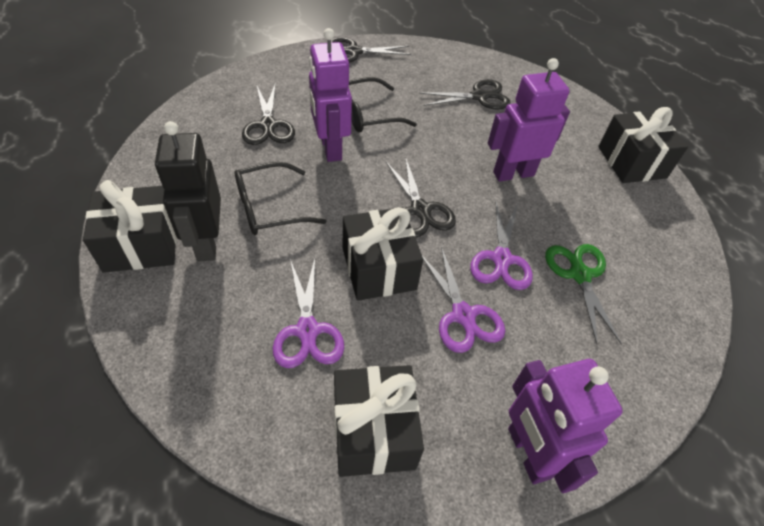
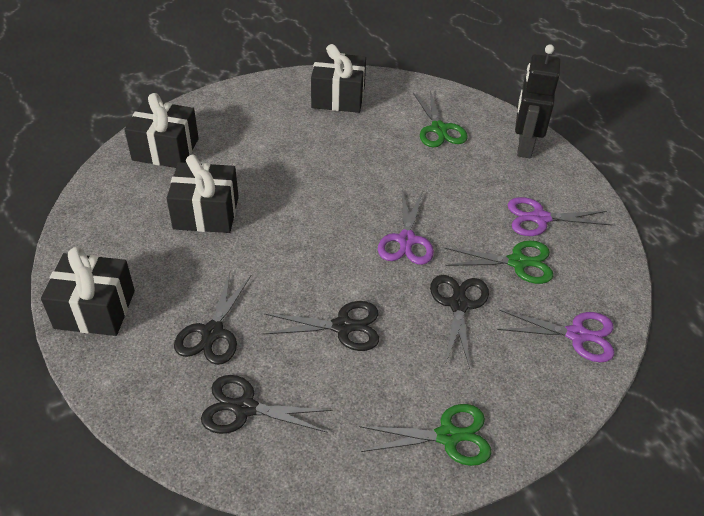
black glasses: [235,162,326,235] [349,77,417,133] = 2 -> none = 0
green scissors: [545,244,622,345] = 1 -> [359,404,492,466] [413,90,468,147] [445,240,553,284] = 3
purple robot: [309,28,352,162] [488,58,570,182] [508,359,623,493] = 3 -> none = 0

